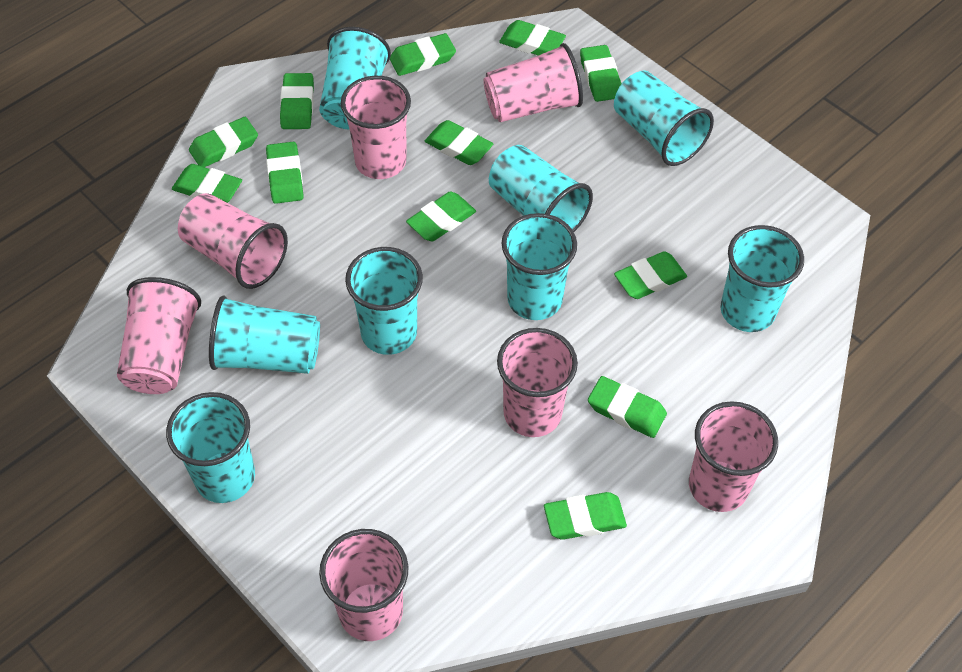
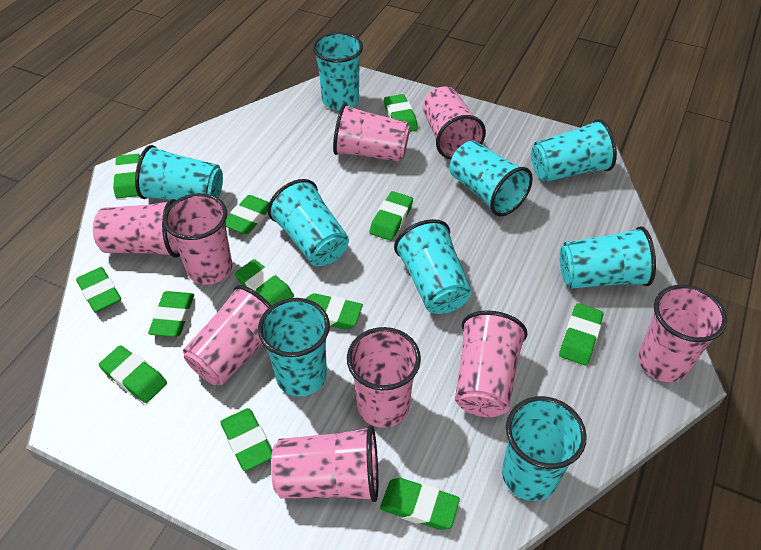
pink cup: [117,277,201,394] [178,193,288,289] [319,529,409,641] [341,76,411,179] [484,43,583,122] [497,328,578,437] [689,401,778,512] = 7 -> [93,199,180,258] [163,193,232,285] [183,285,272,385] [271,425,378,502] [333,103,410,162] [347,327,421,428] [423,86,486,159] [455,311,527,417] [638,285,727,382] = 9
turquoise cup: [166,392,255,503] [209,296,320,374] [319,27,391,129] [345,247,423,355] [489,145,593,232] [501,213,577,320] [614,70,714,166] [720,225,804,332] = 8 -> [135,145,223,200] [258,298,330,397] [268,179,349,266] [313,32,363,110] [394,219,472,314] [450,141,533,216] [502,396,587,501] [531,119,617,182] [560,226,656,289] = 9

